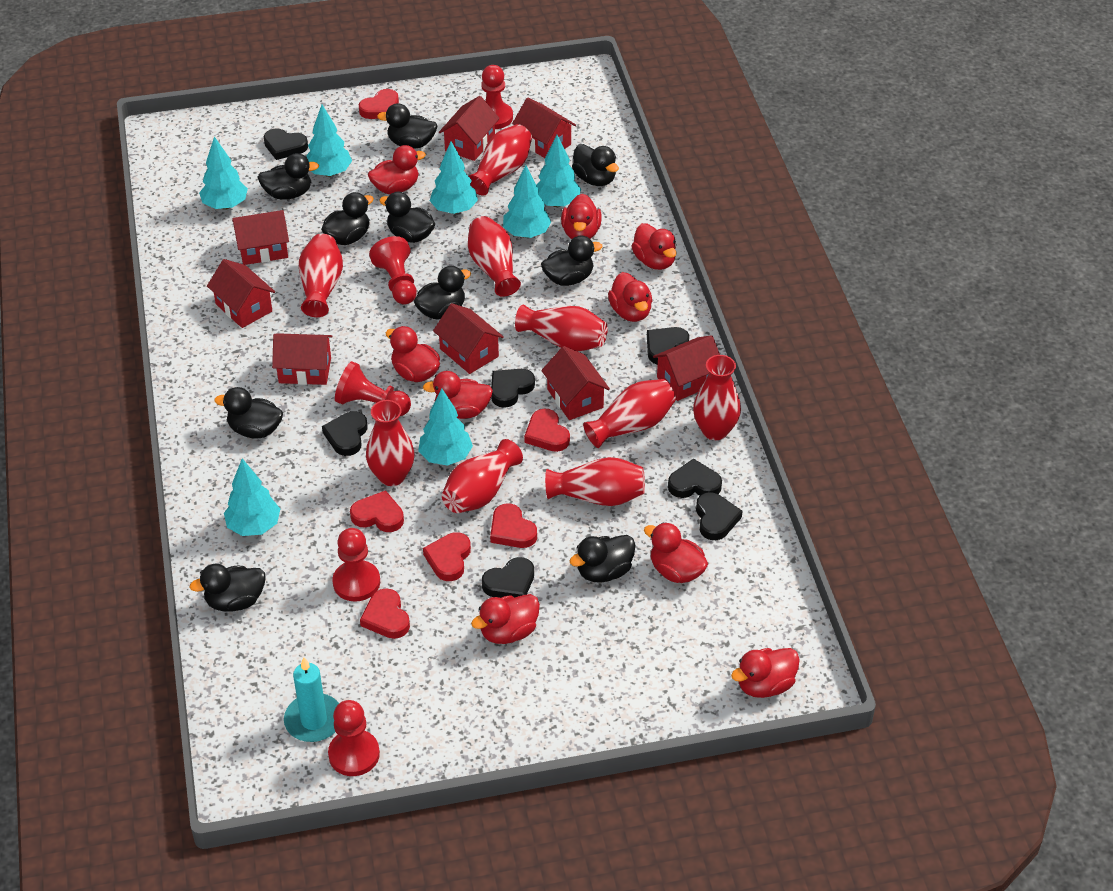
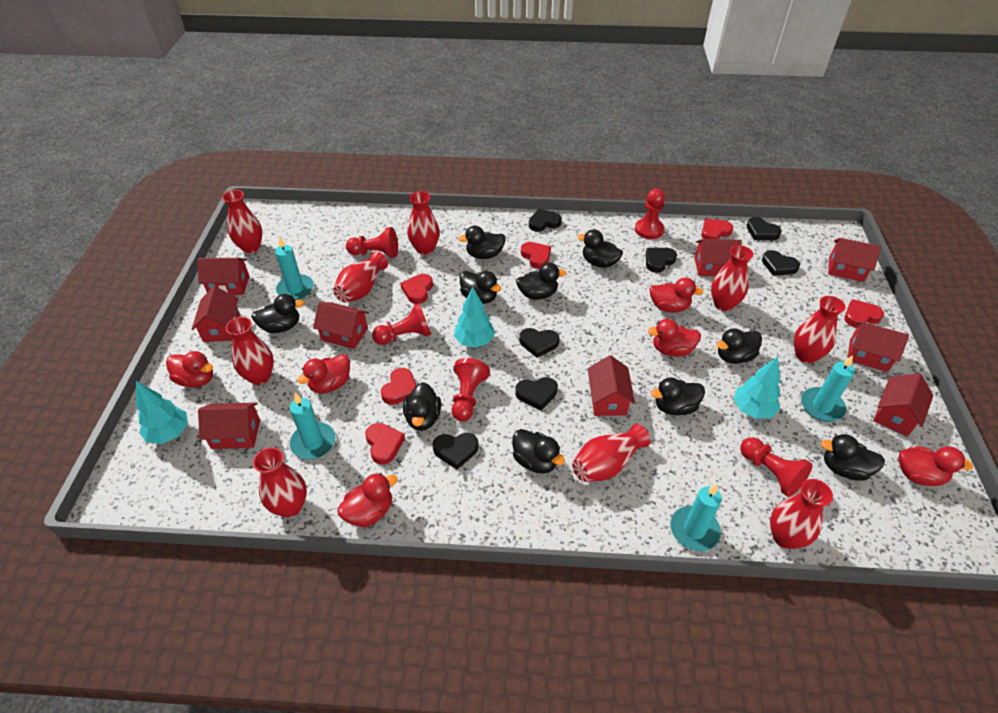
red duck: [368,145,426,194] [386,326,440,382] [423,371,493,419] [471,594,540,644] [561,194,602,239] [608,272,652,322] [631,223,677,270] [644,522,708,583] [731,648,800,698] = 9 -> [166,351,213,387] [297,354,350,394] [337,473,398,527] [648,319,701,357] [650,277,703,313] [898,446,973,486] = 6
red house: [207,259,275,328] [232,210,289,265] [272,334,332,385] [433,303,504,374] [439,96,500,161] [512,97,576,158] [541,346,610,420] [653,335,720,401] = 8 -> [192,286,240,342] [198,258,250,295] [198,402,260,449] [313,302,369,349] [588,355,635,416] [694,239,742,276] [828,238,881,282] [847,322,909,372] [873,373,933,436] = 9
turquoise candle: [284,657,339,742] = 1 -> [275,236,314,300] [290,393,335,459] [670,484,722,551] [801,355,855,422] = 4
turquoise tree: [199,136,248,210] [224,458,280,536] [306,105,352,177] [418,388,473,466] [430,141,478,214] [503,165,551,238] [536,135,581,207] = 7 -> [136,381,188,444] [454,286,495,348] [734,356,780,419] = 3

